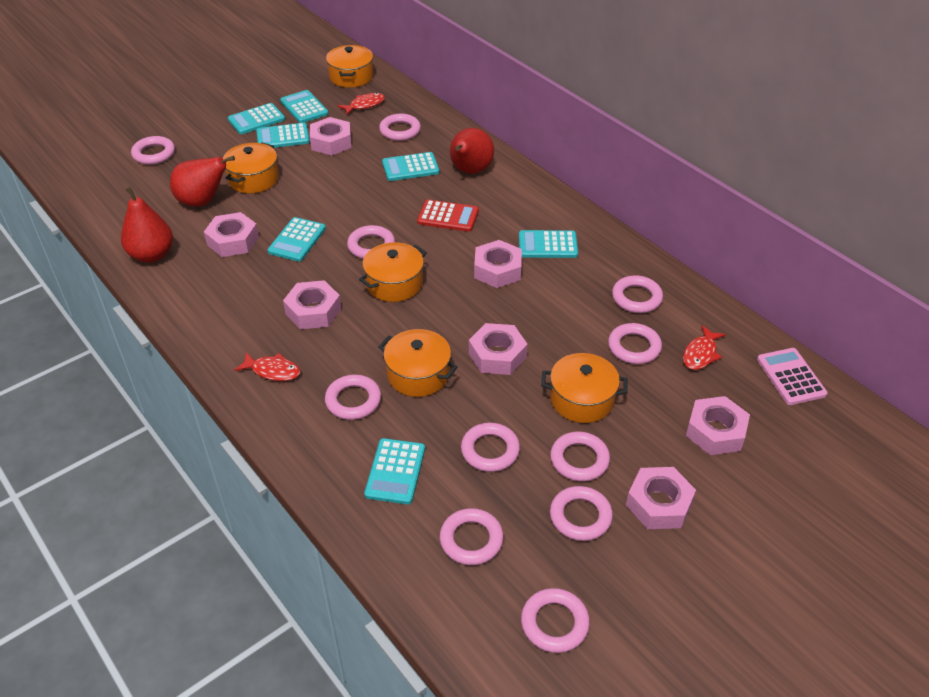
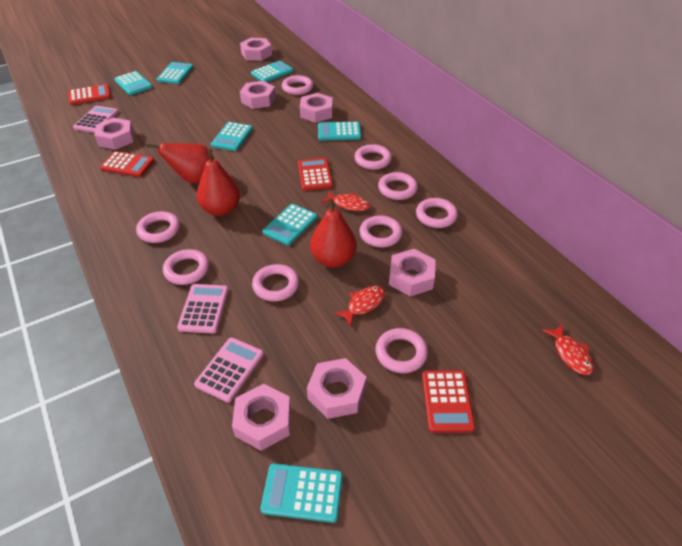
orange pot: [223,142,279,193] [326,45,373,88] [359,242,427,302] [378,329,458,397] [541,353,627,423] = 5 -> none = 0
pink calculator: [757,348,828,405] = 1 -> [73,106,119,133] [177,284,229,333] [194,338,264,403] = 3
pink ring: [131,136,175,165] [325,375,381,420] [347,225,395,259] [379,114,421,141] [440,508,504,565] [461,423,520,472] [521,588,590,653] [550,431,610,482] [550,486,613,541] [608,323,662,364] [612,275,663,313] = 11 -> [136,211,180,243] [163,249,209,285] [252,264,299,301] [282,75,313,95] [354,144,392,170] [359,216,402,248] [375,328,428,373] [378,172,418,200] [416,198,458,228] = 9
red calculator: [417,200,479,232] = 1 -> [68,84,111,105] [100,151,154,177] [298,158,333,191] [422,370,475,433] = 4

